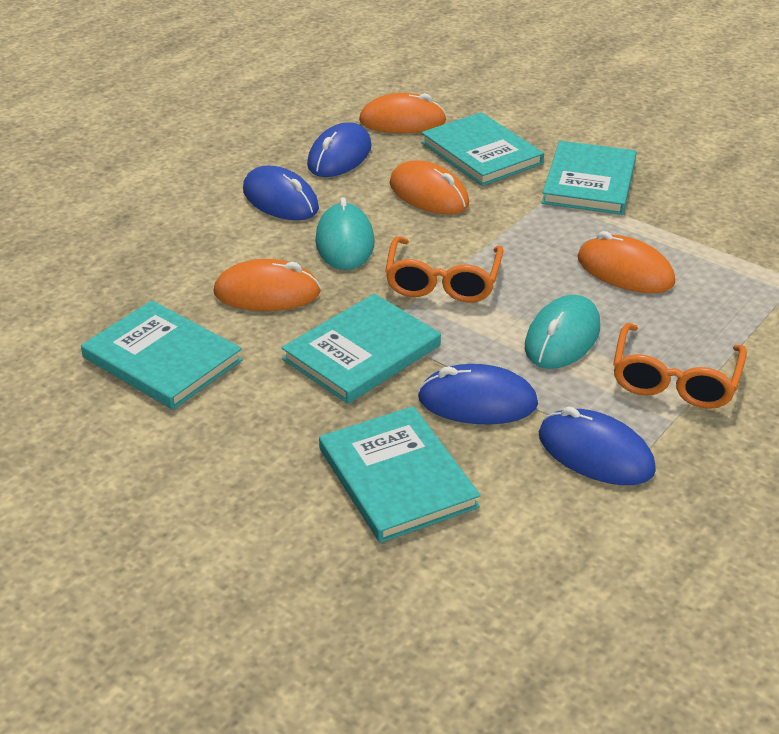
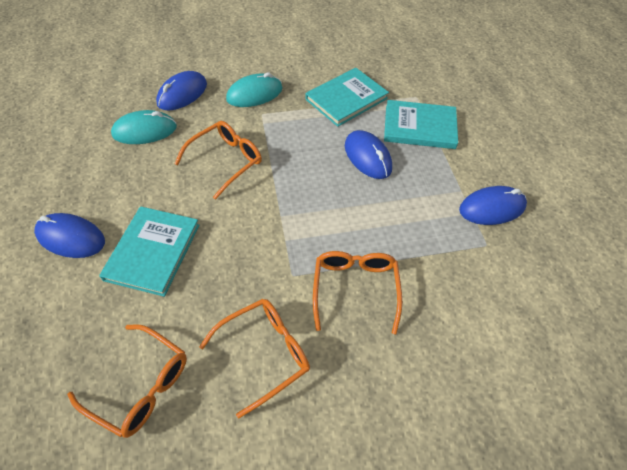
orange glasses: [385,236,503,302] [613,323,747,409] = 2 -> [67,324,187,438] [174,121,262,200] [199,299,310,418] [313,251,402,334] = 4
orange mouse: [214,259,321,311] [359,93,447,133] [389,160,469,214] [577,231,675,293] = 4 -> none = 0
turquoise book: [81,300,243,410] [281,294,441,404] [319,406,481,543] [421,112,544,186] [542,141,636,215] = 5 -> [99,206,199,297] [305,68,389,127] [384,100,458,149] = 3

